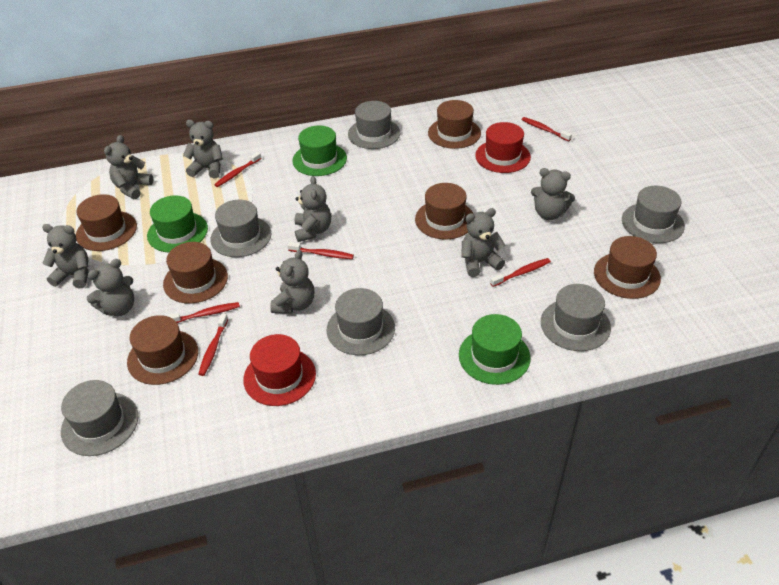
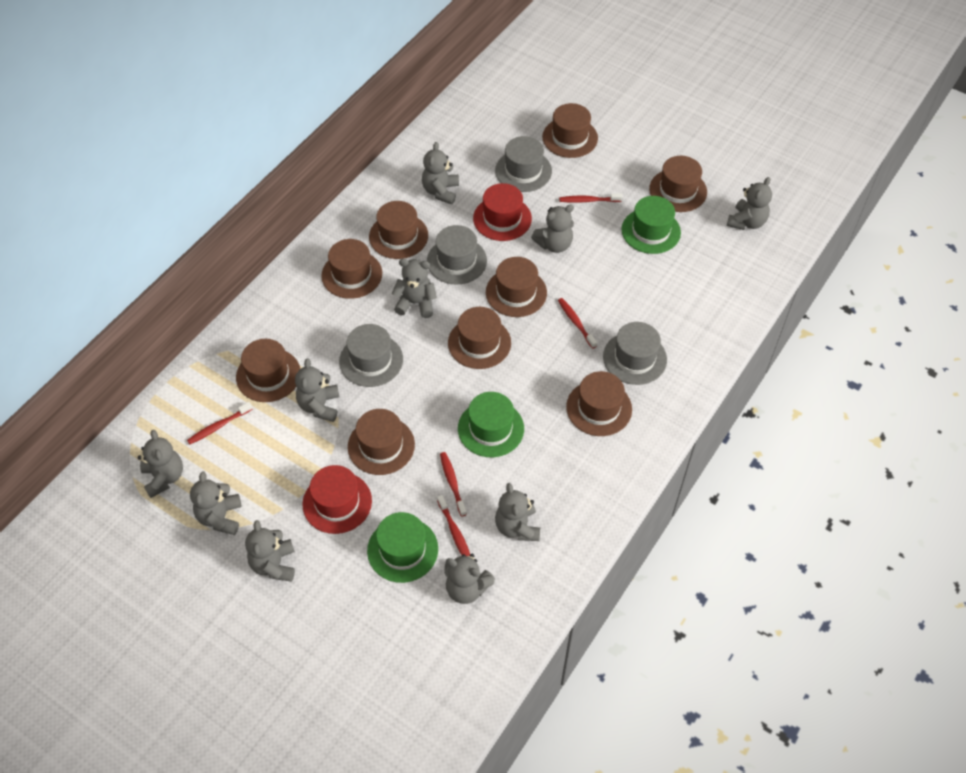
brown hat: [76,194,137,251] [127,315,198,385] [163,242,228,304] [415,183,474,239] [428,100,481,149] [594,236,661,299] = 6 -> [236,339,300,402] [321,239,382,299] [348,409,415,475] [369,201,428,259] [448,307,511,369] [486,257,547,317] [542,103,598,158] [566,371,632,436] [649,156,707,212] = 9
grey hat: [61,380,138,456] [211,200,271,257] [327,288,395,355] [348,101,400,149] [541,284,611,351] [622,186,685,243] = 6 -> [339,324,403,387] [427,225,487,285] [495,136,552,192] [603,322,667,385] = 4
grey teddy bear: [42,224,88,289] [87,259,134,316] [104,135,153,199] [183,120,223,179] [270,250,314,314] [295,176,331,242] [461,208,505,277] [531,168,575,220] = 8 -> [138,430,183,498] [190,472,242,535] [245,520,295,582] [295,359,340,422] [392,259,437,318] [422,142,459,204] [444,554,495,604] [495,483,540,541] [531,204,574,253] [727,177,772,230] = 10
red toothbrush: [167,302,240,323] [198,313,228,376] [214,152,262,187] [287,242,354,259] [490,258,551,287] [522,117,572,141] = 6 -> [187,402,252,444] [437,495,470,556] [440,452,467,517] [558,298,597,349] [559,193,622,203] = 5

